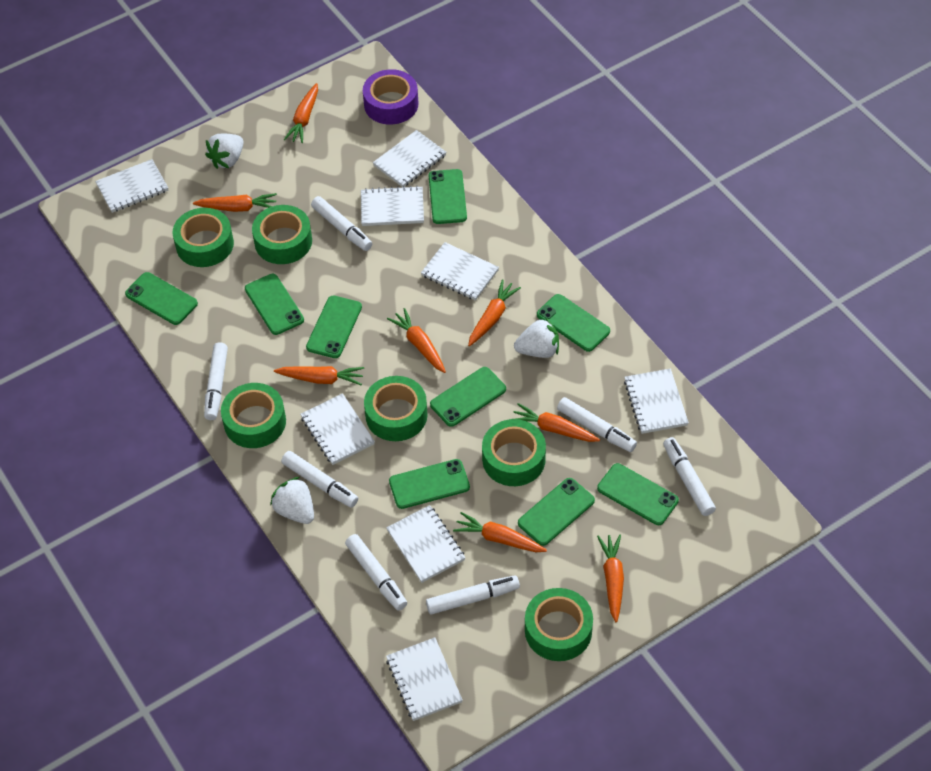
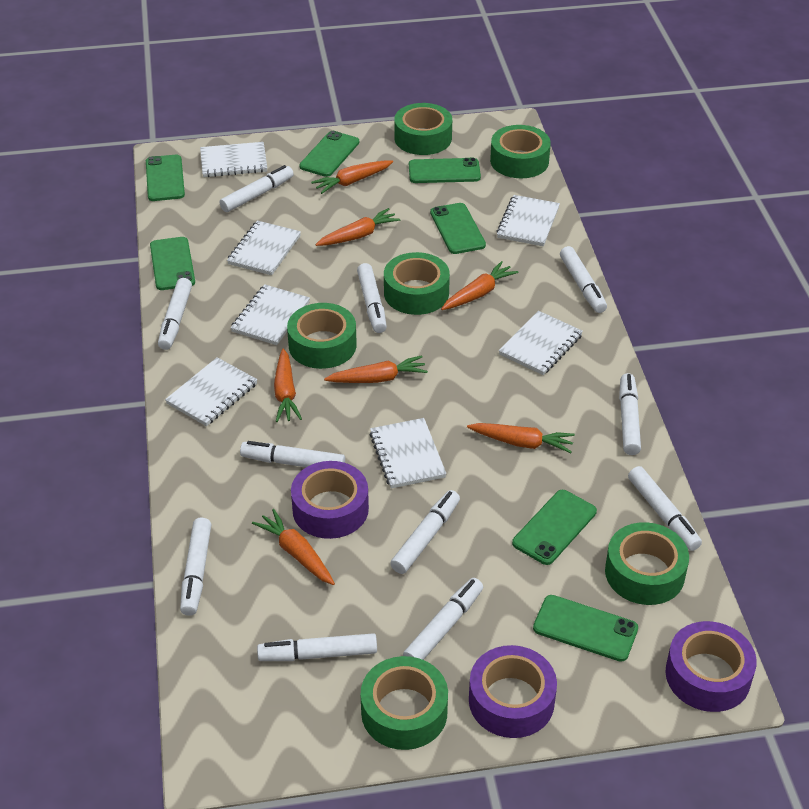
green phone: [125,272,198,325] [245,274,304,335] [306,296,362,358] [389,459,470,509] [428,169,467,224] [430,367,506,427] [518,478,595,546] [537,294,610,352] [597,463,679,525] = 9 -> [146,155,185,201] [150,237,195,290] [299,131,359,177] [409,158,481,183] [430,203,486,254] [512,490,597,565] [533,595,638,662] = 7
orange carrot: [193,193,277,212] [274,366,364,386] [284,83,318,143] [387,308,446,373] [453,512,547,552] [468,279,521,346] [513,403,600,442] [597,535,624,622] = 8 -> [252,509,335,585] [274,348,302,422] [311,160,393,194] [315,208,400,246] [324,355,428,383] [441,261,518,310] [467,423,575,453] = 7
purple tape: [363,69,418,125] = 1 -> [291,461,369,539] [469,645,557,738] [665,621,757,712] = 3
white marker: [204,342,228,420] [281,451,358,508] [311,196,372,251] [345,534,407,611] [426,575,520,615] [557,397,637,452] [663,437,716,516] = 7 -> [158,278,192,350] [180,517,212,616] [219,165,294,212] [240,441,345,467] [257,633,377,661] [357,263,387,333] [390,490,460,574] [403,578,483,660] [560,246,607,313] [619,373,641,455] [628,466,702,551] = 11
white notebook: [95,159,169,213] [300,393,375,465] [361,186,424,226] [373,130,446,187] [386,505,465,583] [386,637,463,721] [421,242,499,300] [624,368,689,434] = 8 -> [165,357,258,426] [200,142,267,177] [227,220,301,275] [231,285,310,345] [370,418,446,488] [496,195,560,246] [499,311,583,375] = 7
white strawberry: [205,134,244,169] [270,477,314,524] [514,318,559,358] = 3 -> none = 0

